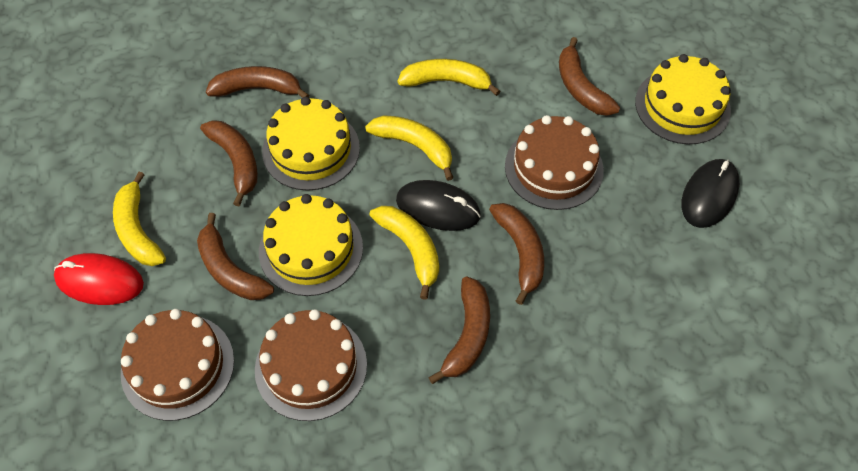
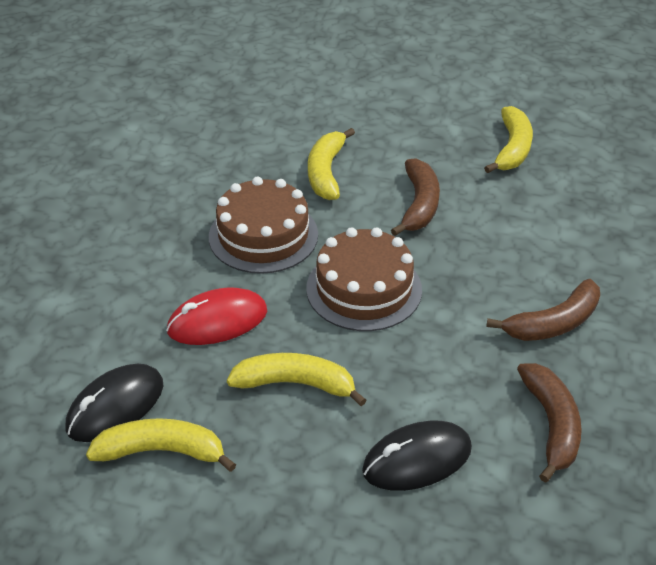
brown banana: [197,213,274,300] [200,120,258,206] [206,66,309,98] [428,277,490,384] [489,203,544,305] [559,37,620,116] = 6 -> [391,158,440,236] [486,279,600,341] [517,363,582,483] = 3
brown cake: [121,309,234,421] [255,309,367,421] [505,115,604,210] = 3 -> [209,177,318,274] [306,227,422,331] = 2
yellow cake: [259,194,363,296] [262,97,360,191] [635,54,731,144] = 3 -> none = 0

